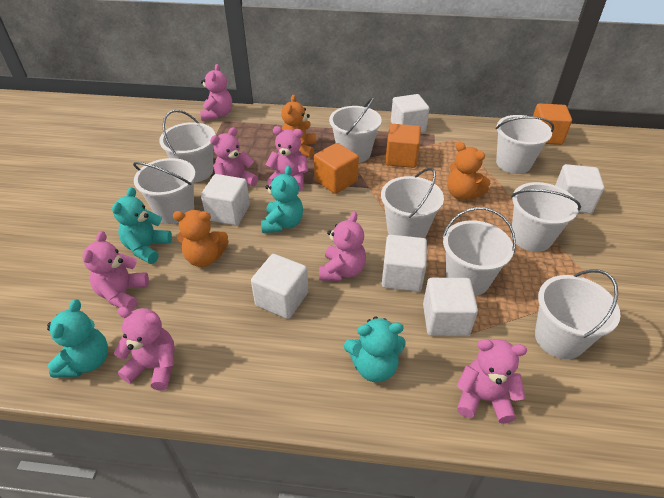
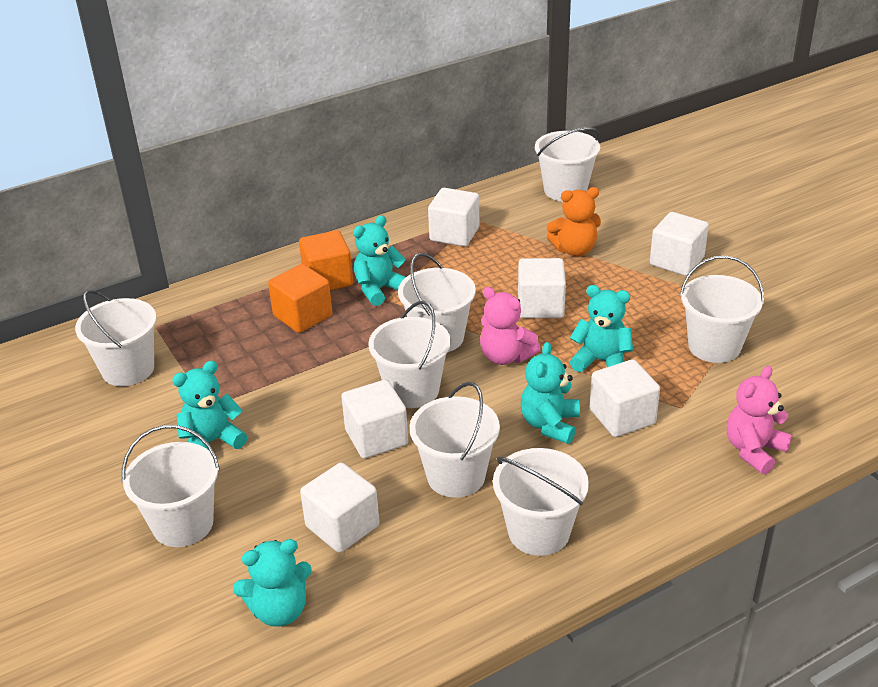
orange cube: [314,143,359,194] [385,124,421,168] [533,103,572,145] = 3 -> [268,264,332,333] [299,230,353,290] = 2
orange teddy bear: [173,210,229,267] [281,95,316,158] [447,142,490,200] = 3 -> [547,187,601,256] = 1
pink teddy bear: [82,231,149,311] [114,307,175,390] [200,64,232,121] [210,127,258,186] [265,126,308,192] [319,211,366,281] [456,339,527,424] = 7 -> [480,287,540,365] [727,366,792,474] = 2
turquoise teddy bear: [47,299,108,378] [112,187,172,264] [261,166,303,233] [344,317,406,382] = 4 -> [172,361,247,450] [233,539,312,627] [353,215,406,306] [521,342,580,444] [570,285,633,372] = 5

